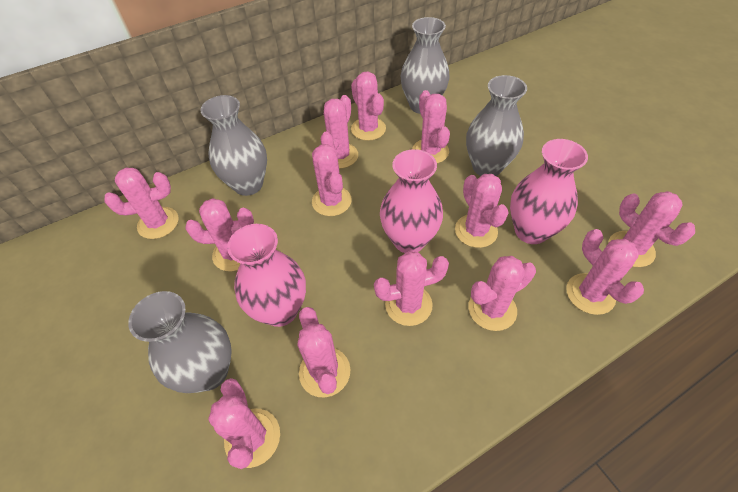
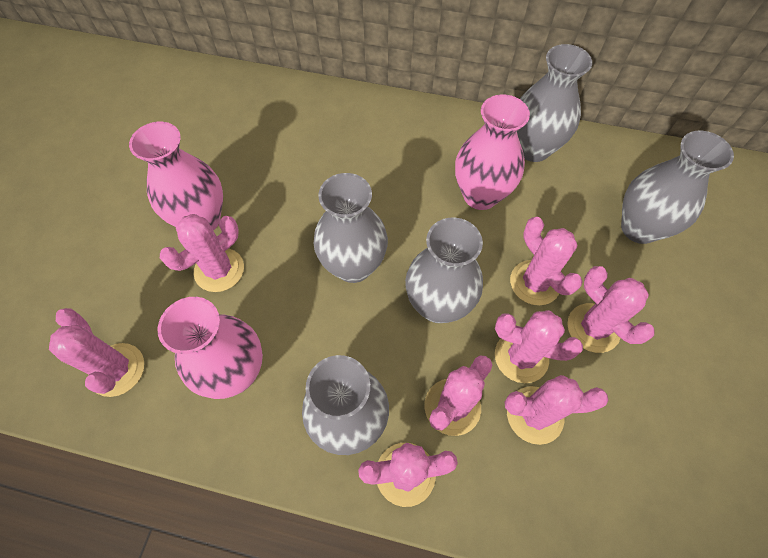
grey vase: [128,291,232,393] [200,95,267,196] [400,17,450,114] [466,75,527,176] = 4 -> [302,355,389,455] [314,173,388,283] [405,218,483,323] [517,44,592,162] [621,131,734,244] = 5
pink cactus: [104,168,179,239] [185,198,254,271] [208,378,280,469] [297,307,351,397] [312,144,352,216] [321,95,358,169] [351,72,386,141] [374,251,449,326] [412,90,450,163] [455,174,509,248] [468,256,536,331] [566,229,644,315] [609,191,695,267] = 13 -> [49,308,144,397] [160,214,244,292] [358,443,458,507] [425,356,492,436] [495,310,583,383] [505,375,609,445] [510,217,583,305] [567,266,655,353] = 8

